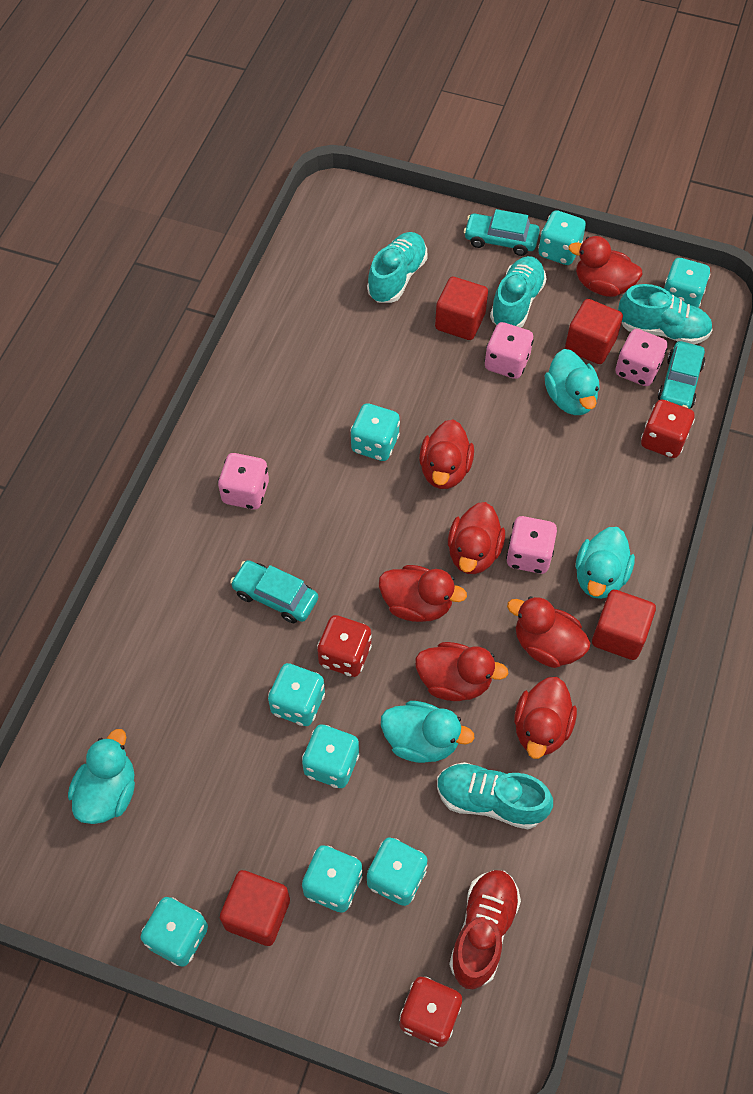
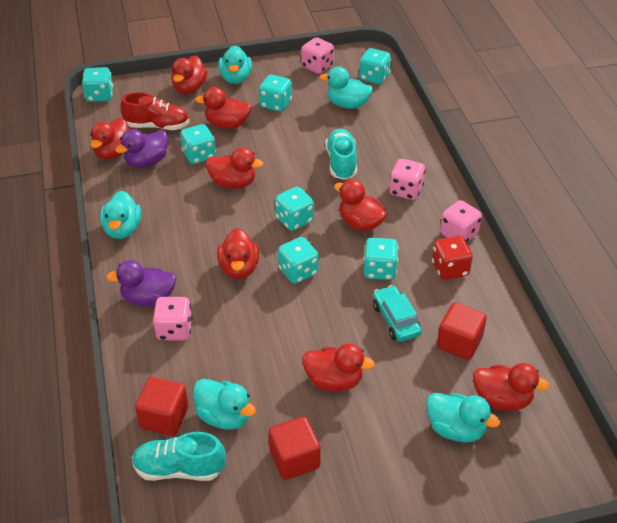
purple duck: none = 0 -> [107,260,176,307] [115,129,168,168] = 2
red cube: [220,870,290,946] [435,277,488,340] [565,299,623,364] [592,590,656,660] = 4 -> [135,377,188,436] [269,417,321,480] [437,303,487,360] = 3
red dice: [317,615,372,677] [399,977,462,1047] [641,400,695,458] = 3 -> [432,236,473,280] = 1
red duck: [379,565,467,622] [415,642,508,701] [419,420,474,489] [448,502,505,574] [507,596,590,668] [514,677,577,759] [568,236,643,297] = 7 -> [90,118,130,160] [171,56,207,94] [195,87,252,129] [206,147,263,189] [217,228,259,279] [302,343,375,391] [334,179,387,231] [473,363,550,411] = 8
turquoise car: [230,560,318,623] [464,209,540,256] [658,341,705,409] = 3 -> [373,285,422,342] = 1
turquoise dice: [140,897,208,967] [268,663,325,726] [302,724,359,788] [302,845,362,913] [350,403,400,461] [367,837,428,906] [538,210,586,265] [664,258,711,308] = 8 -> [82,67,113,102] [180,124,216,164] [259,74,292,112] [275,187,314,231] [278,237,319,284] [359,48,391,84] [364,238,399,280] = 7
turquoise duck: [68,729,135,824] [381,701,475,763] [545,349,600,415] [576,527,635,599] = 4 -> [100,191,141,239] [193,379,256,430] [218,46,252,84] [319,66,373,109] [426,393,500,442] = 5
turquoise shoe: [367,232,428,303] [437,762,553,829] [490,256,547,328] [618,284,712,344] = 4 -> [132,432,226,481] [325,129,357,180] = 2

